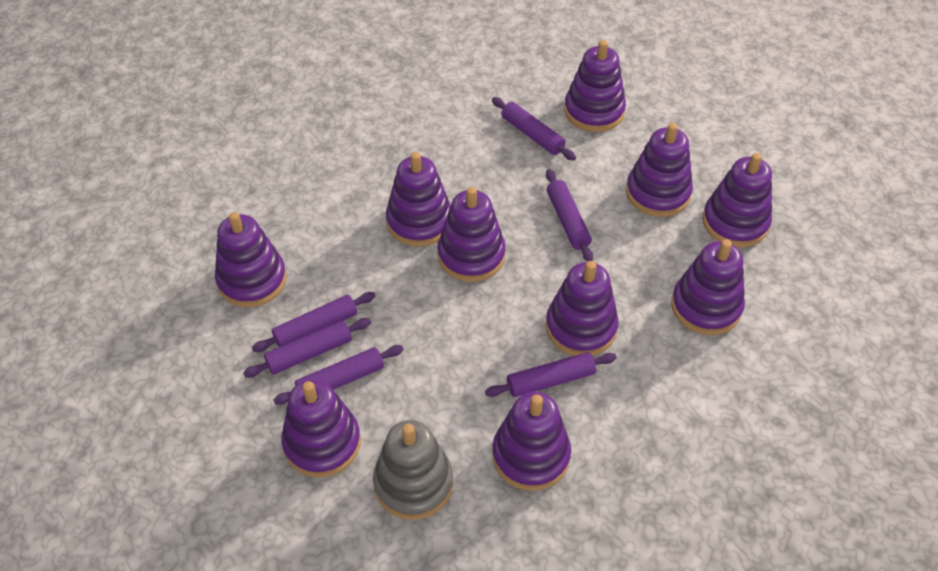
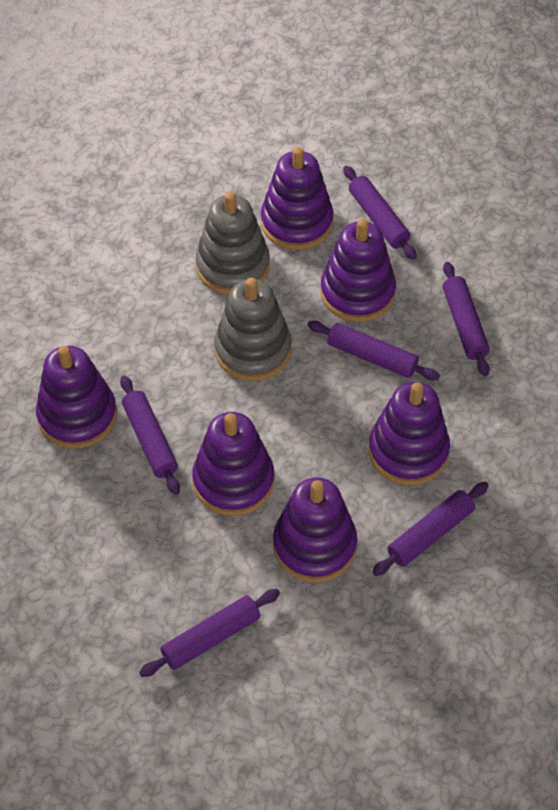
grey stacking toy: [373,420,453,520] = 1 -> [195,192,270,295] [214,278,292,381] = 2
purple stacking toy: [215,212,287,307] [281,379,361,477] [386,152,451,246] [437,187,506,282] [492,392,571,491] [546,261,619,356] [564,40,626,132] [626,123,693,217] [671,239,745,335] [702,153,772,247] = 10 -> [36,346,117,449] [192,412,274,516] [261,147,334,250] [273,477,357,582] [320,219,396,322] [368,382,450,485] = 6

